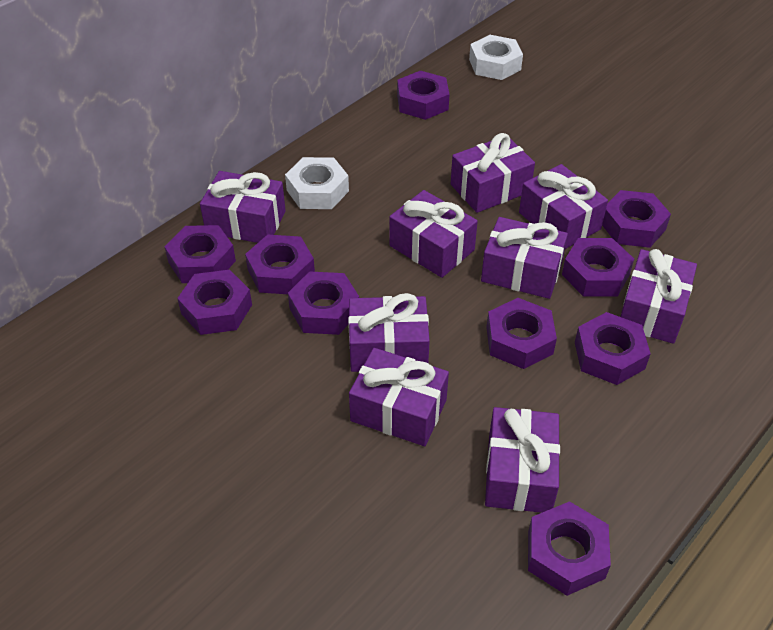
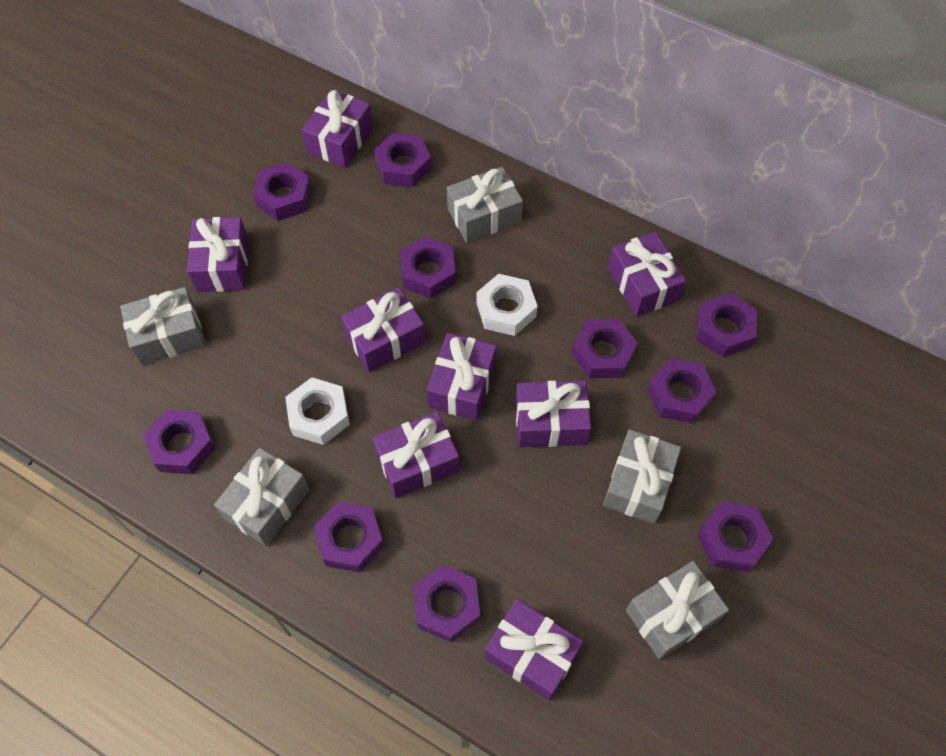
grey gift: none = 0 -> [120,287,206,365] [214,448,309,546] [447,167,523,243] [603,429,681,524] [626,561,729,660] = 5
purple gift: [200,171,286,243] [348,293,430,372] [349,348,449,446] [389,190,478,278] [451,133,535,213] [481,217,568,299] [485,407,560,513] [519,164,608,249] [620,249,697,344] = 9 -> [187,217,248,292] [302,89,373,168] [341,287,425,372] [372,411,460,498] [427,333,497,421] [485,599,583,701] [516,381,591,447] [608,232,686,317] = 8

